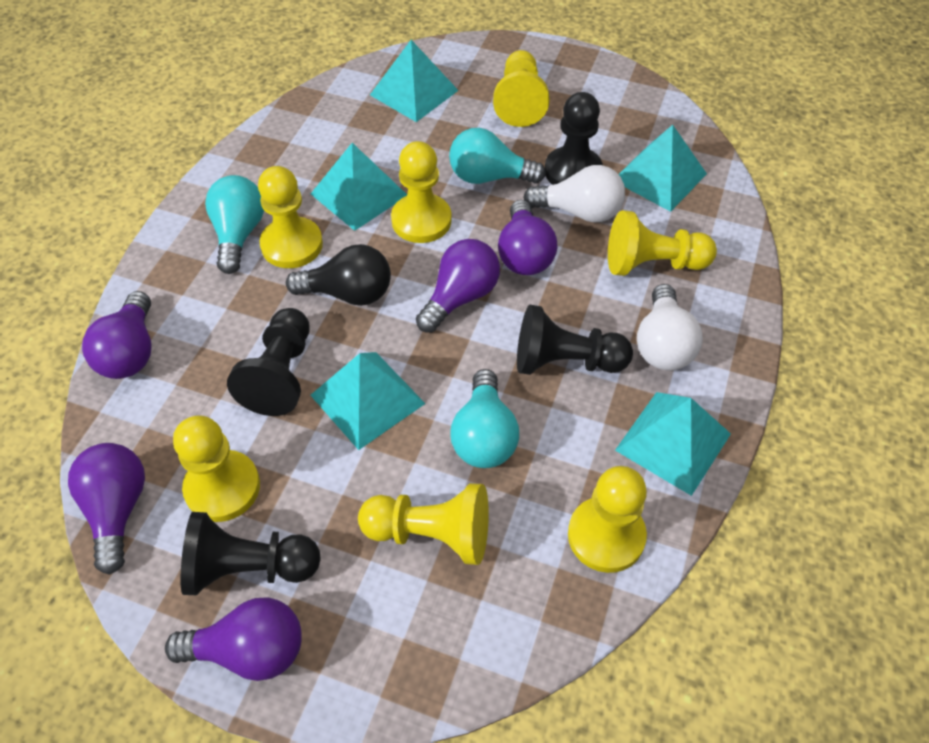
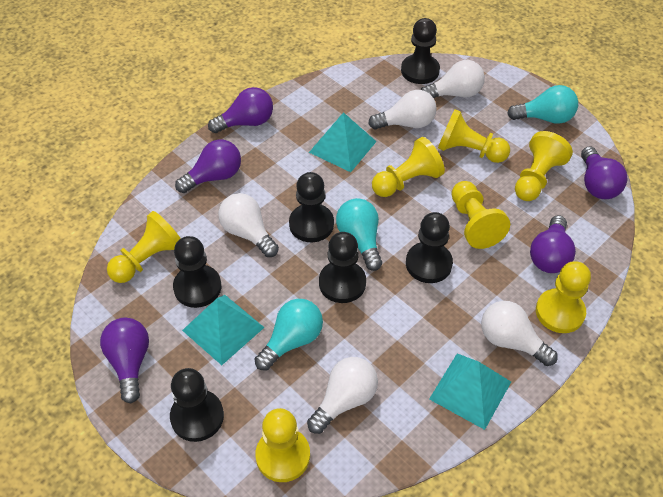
black light bulb: [286,244,391,306] = 1 -> none = 0
black pawn: [181,512,321,595] [227,308,310,416] [517,305,633,375] [545,92,603,185] = 4 -> [170,368,224,442] [173,236,221,308] [289,172,334,242] [319,232,366,303] [401,18,440,84] [406,212,453,283] = 6
turquoise pyramid: [310,352,426,450] [311,143,407,231] [370,40,459,122] [615,392,731,496] [618,125,707,212] = 5 -> [182,295,265,365] [309,112,377,172] [429,353,511,430] = 3
white light bulb: [523,165,625,223] [637,284,703,370] = 2 -> [218,193,279,257] [307,357,378,434] [368,90,437,130] [421,60,485,98] [481,301,558,366] = 5

